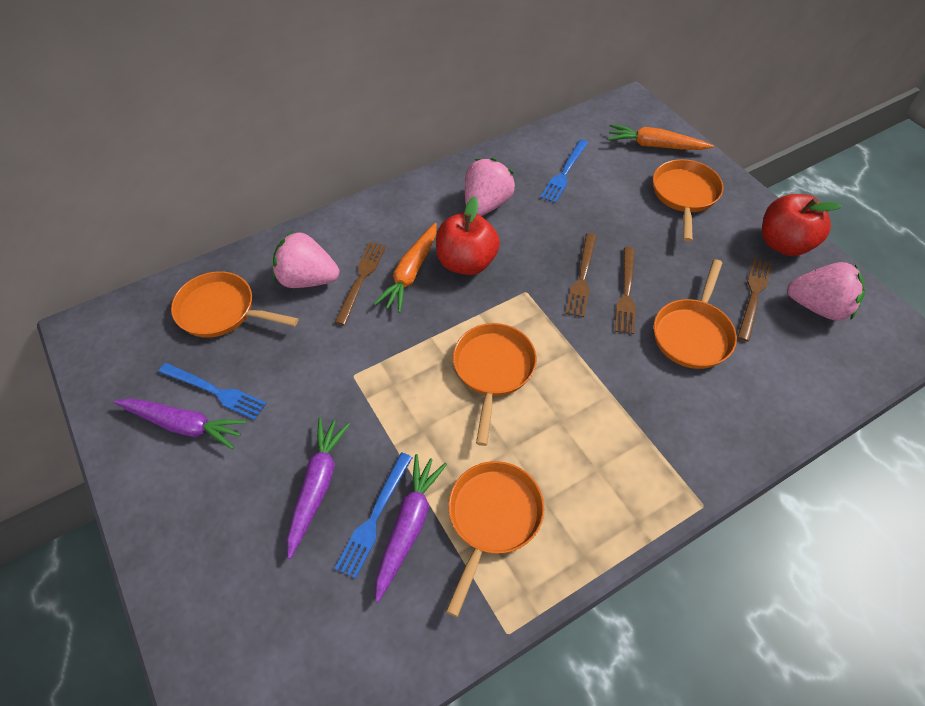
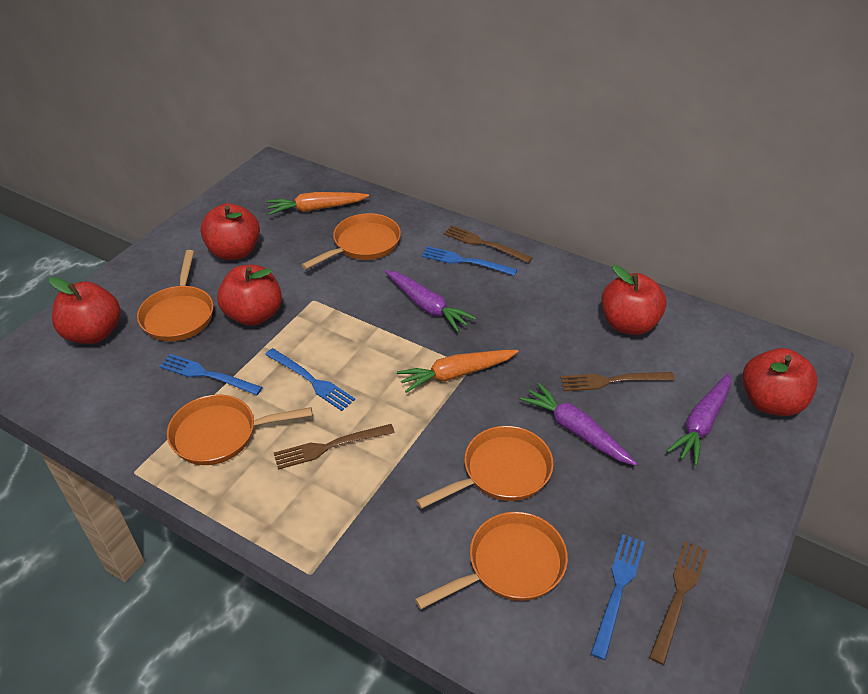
blue fork: [159,363,267,420] [335,453,413,579] [540,139,588,203] = 3 -> [159,354,263,395] [265,348,355,411] [421,246,518,276] [591,534,645,660] = 4
pink strawberry: [273,231,340,288] [465,158,515,216] [787,262,865,321] = 3 -> none = 0
red apple: [436,196,500,275] [762,194,842,256] = 2 -> [49,277,121,344] [200,203,260,260] [217,265,282,326] [601,265,667,335] [742,348,818,416] = 5

